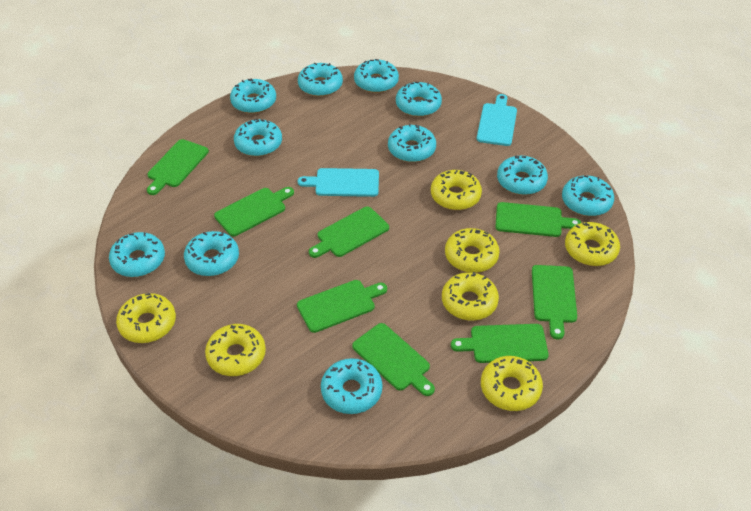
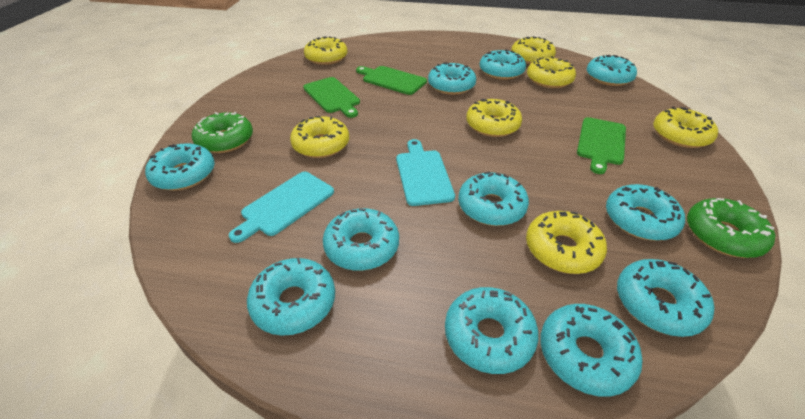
green cutting board: [147,139,209,195] [214,187,294,236] [297,280,387,333] [309,207,389,258] [352,323,435,396] [451,324,549,363] [495,202,581,237] [532,265,577,339] = 8 -> [303,77,360,118] [356,66,427,95] [577,117,626,174] = 3
green donut: none = 0 -> [192,112,253,153] [687,198,775,258] = 2

